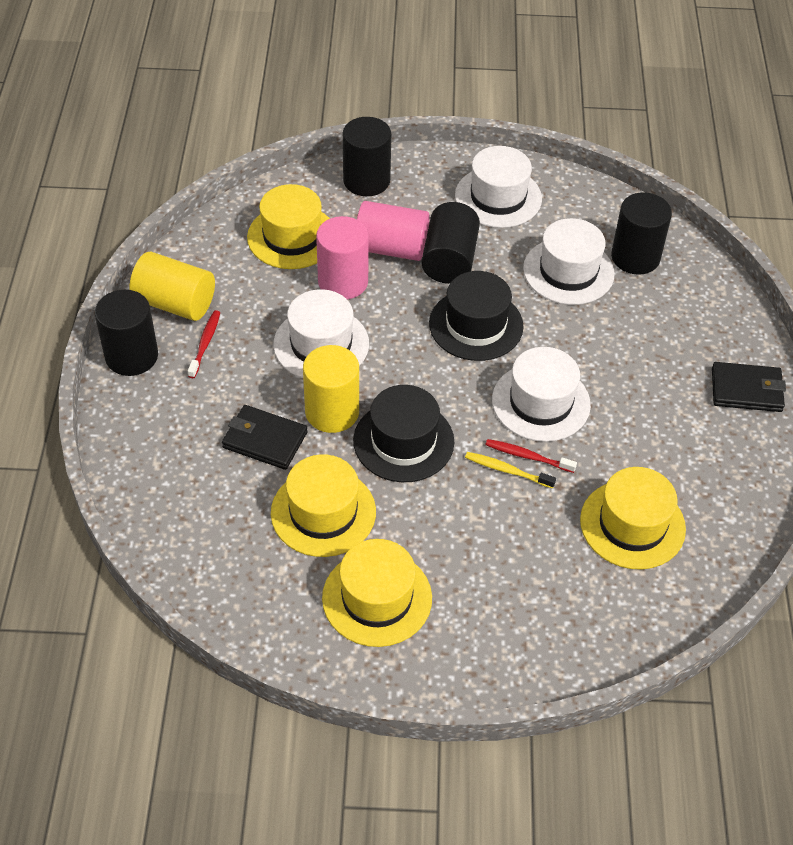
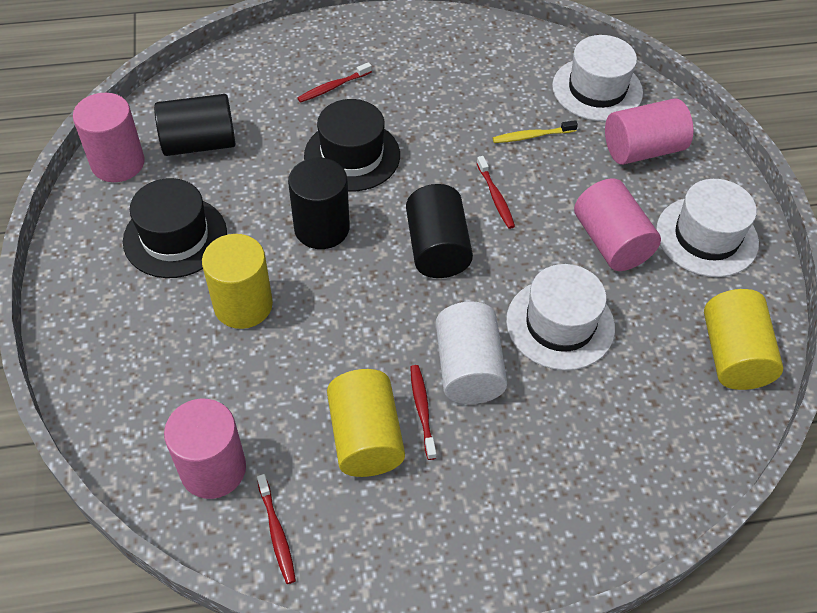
black cylinder: [95,290,158,376] [343,117,391,196] [421,202,480,284] [611,192,672,275] = 4 -> [154,94,235,156] [288,157,350,249] [406,184,473,278] = 3
black wallet: [222,405,308,470] [712,362,786,412] = 2 -> none = 0
pink cylinder: [316,216,369,299] [357,201,430,261] = 2 -> [73,93,145,182] [164,399,246,499] [574,178,661,271] [605,98,693,165] = 4
red toothbrush: [188,310,220,378] [485,439,577,473] = 2 -> [257,474,296,584] [297,62,372,103] [410,365,436,460] [477,156,515,229] = 4
white cylinder: none = 0 -> [436,301,507,404] = 1
white hat: [273,289,369,378] [455,146,542,228] [492,347,591,442] [523,218,615,305] = 4 -> [506,264,615,370] [552,35,643,121] [656,179,759,277] = 3
yellow cylinder: [130,252,215,321] [303,345,359,433] = 2 -> [202,234,273,329] [327,369,405,477] [704,289,784,390] = 3
yellow hat: [247,184,330,269] [271,454,376,557] [322,539,432,647] [580,467,686,570] = 4 -> none = 0

